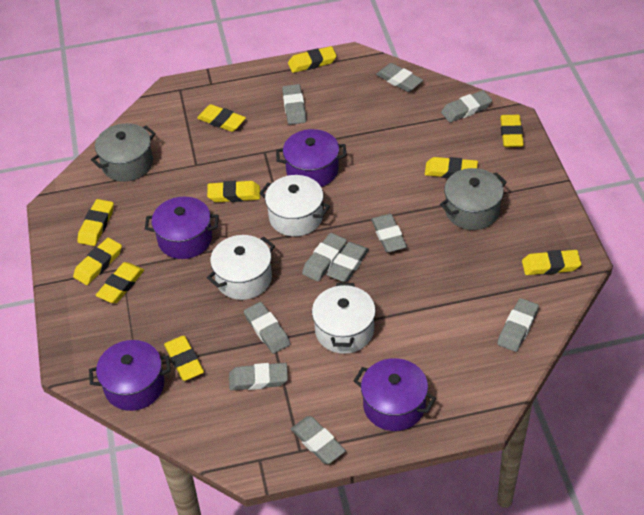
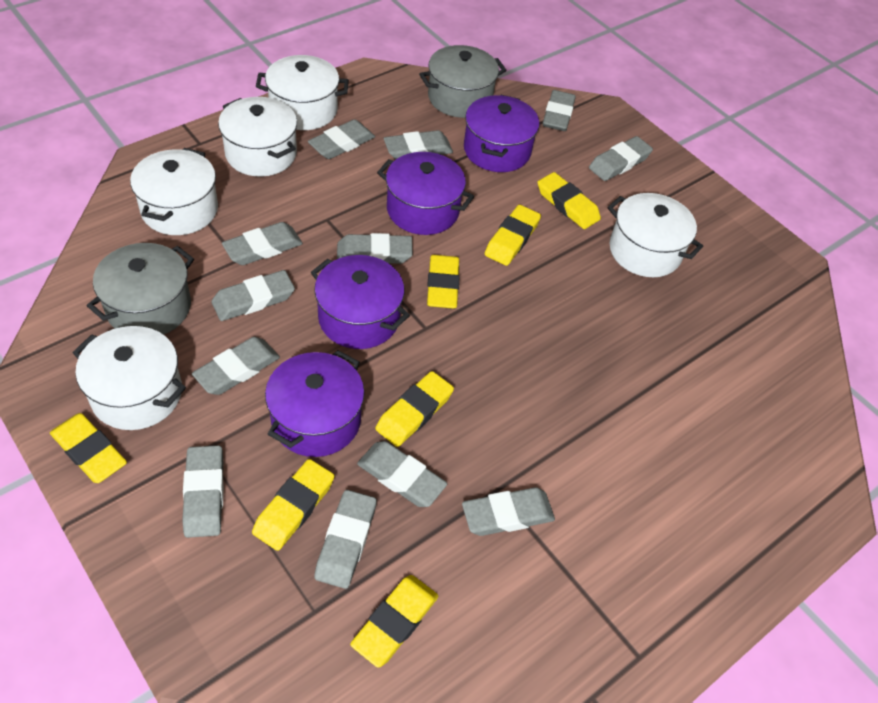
grey eraser: [229,363,288,391] [244,302,291,354] [282,84,306,125] [291,416,346,464] [302,233,347,281] [326,242,369,282] [371,214,407,253] [376,63,423,92] [441,90,492,123] [497,298,539,352] = 10 -> [182,445,224,538] [192,337,280,395] [211,270,295,321] [222,222,303,265] [308,119,375,159] [314,490,377,589] [337,233,413,264] [357,441,447,507] [384,130,453,159] [462,487,555,536] [543,90,576,131] [589,136,653,181] = 12
white pot: [207,235,275,300] [259,175,330,237] [312,283,376,354] = 3 -> [73,326,186,430] [130,148,218,235] [218,97,297,177] [256,55,349,130] [607,193,703,277] = 5
yellow eraser: [73,238,122,285] [77,199,114,246] [96,262,144,303] [164,336,204,381] [197,104,246,132] [207,181,260,202] [288,46,337,73] [425,157,478,178] [500,115,524,147] [522,250,581,275] = 10 -> [50,413,127,483] [252,459,334,551] [350,575,438,668] [375,371,454,447] [427,255,460,309] [485,205,541,266] [537,172,601,229] = 7

